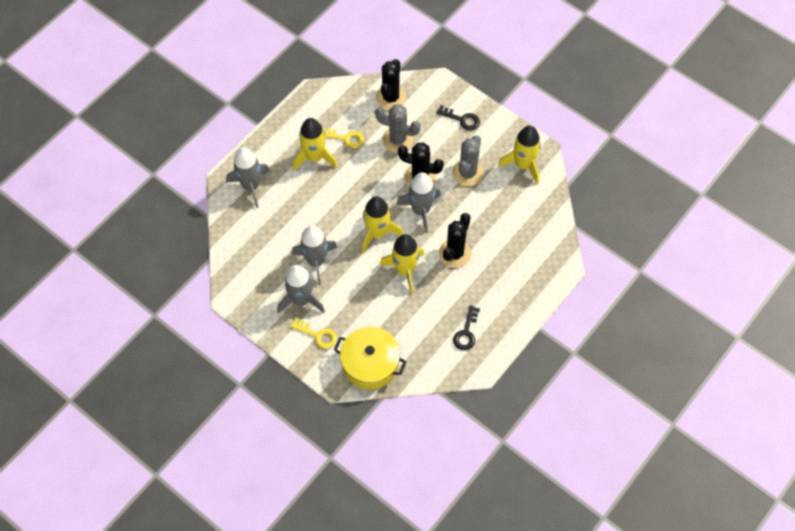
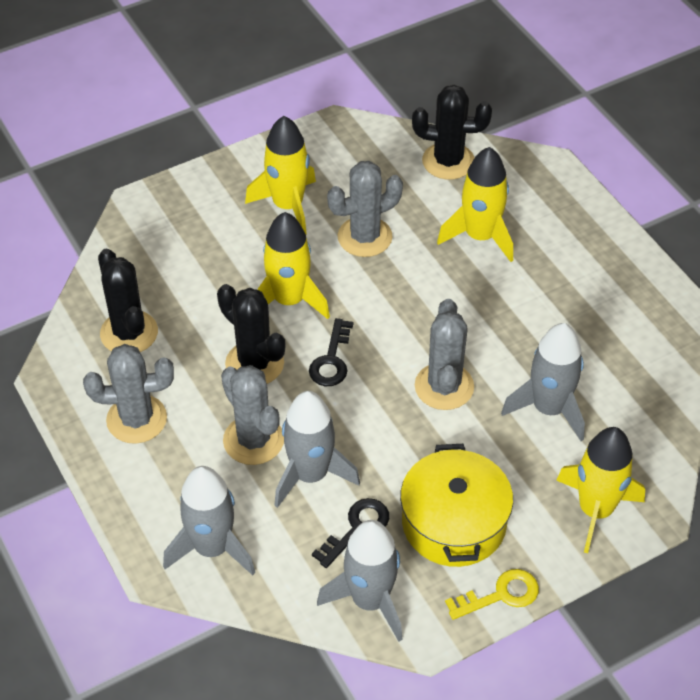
grey cactus: [375,104,421,153] [452,135,484,186] = 2 -> [83,344,174,444] [221,365,284,465] [327,161,403,257] [415,299,474,410] = 4
yellow key: [291,318,337,349] [322,127,364,148] = 2 -> [445,569,539,620] = 1

